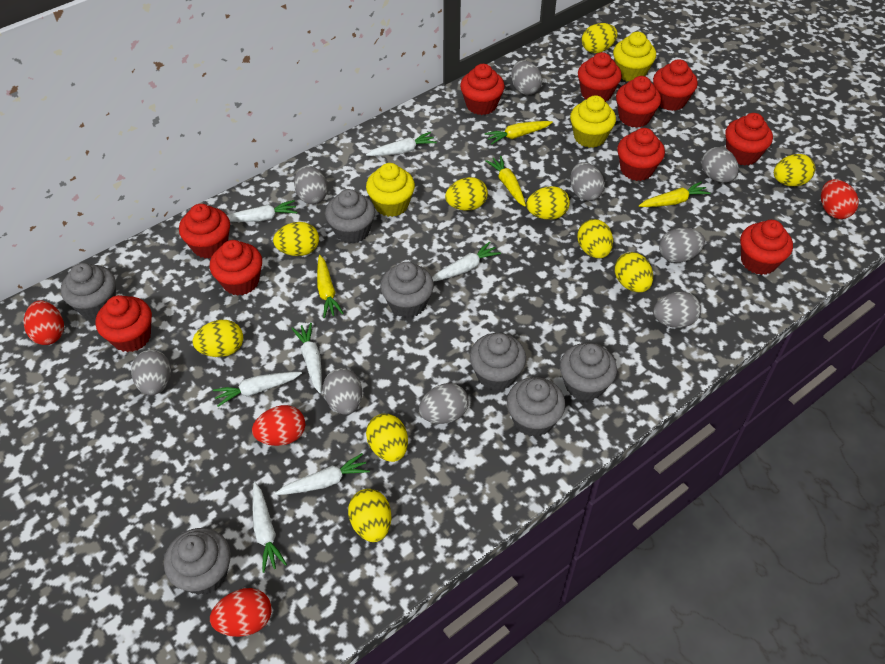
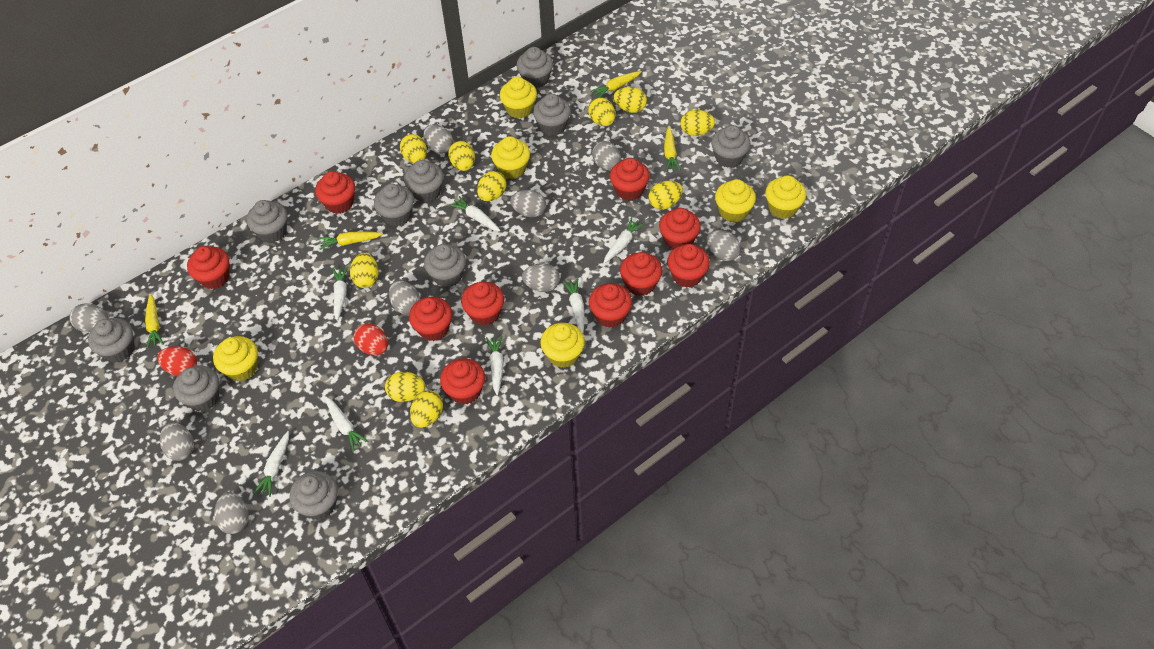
grey cupcake: [61,263,116,319] [164,528,231,595] [325,189,375,244] [380,262,434,318] [470,333,526,390] [507,377,566,437] [560,343,617,401] = 7 -> [88,318,135,363] [173,365,219,411] [247,200,287,243] [289,471,338,520] [374,184,414,226] [404,160,444,203] [424,244,466,287] [516,47,553,88] [533,94,571,136] [711,125,751,168] = 10
red egg: [24,300,64,345] [210,588,272,637] [252,405,305,446] [821,179,859,219] = 4 -> [157,346,197,376] [354,323,388,355] = 2
yellow cupcake: [366,163,415,217] [570,95,616,148] [613,32,656,81] = 3 -> [213,336,258,381] [491,136,530,179] [500,77,537,118] [540,323,585,368] [715,179,756,223] [765,175,806,219] = 6

